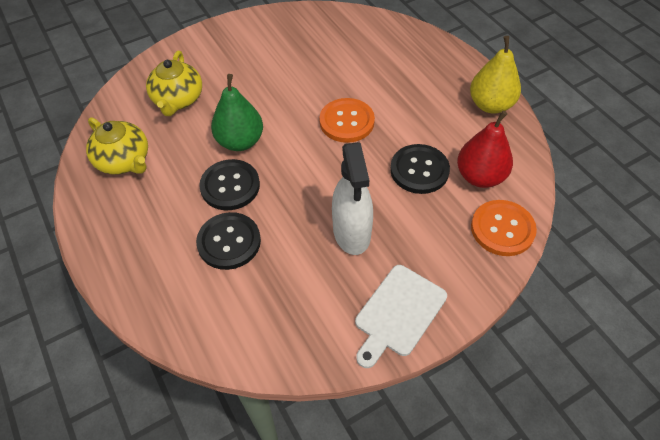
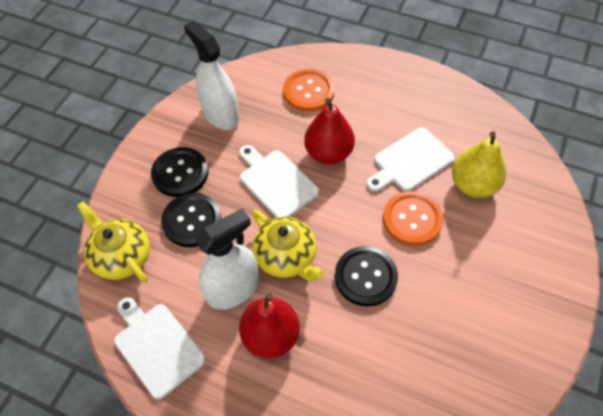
green pear: [211,74,263,151] = 1 -> none = 0
red pear: [457,111,513,188] = 1 -> [239,293,300,358] [304,98,355,164] = 2
white cutting board: [355,265,447,368] = 1 -> [114,297,206,399] [239,145,319,218] [366,127,455,192] = 3
white spray bottle: [332,142,373,255] = 1 -> [184,20,239,130] [195,208,259,310] = 2

